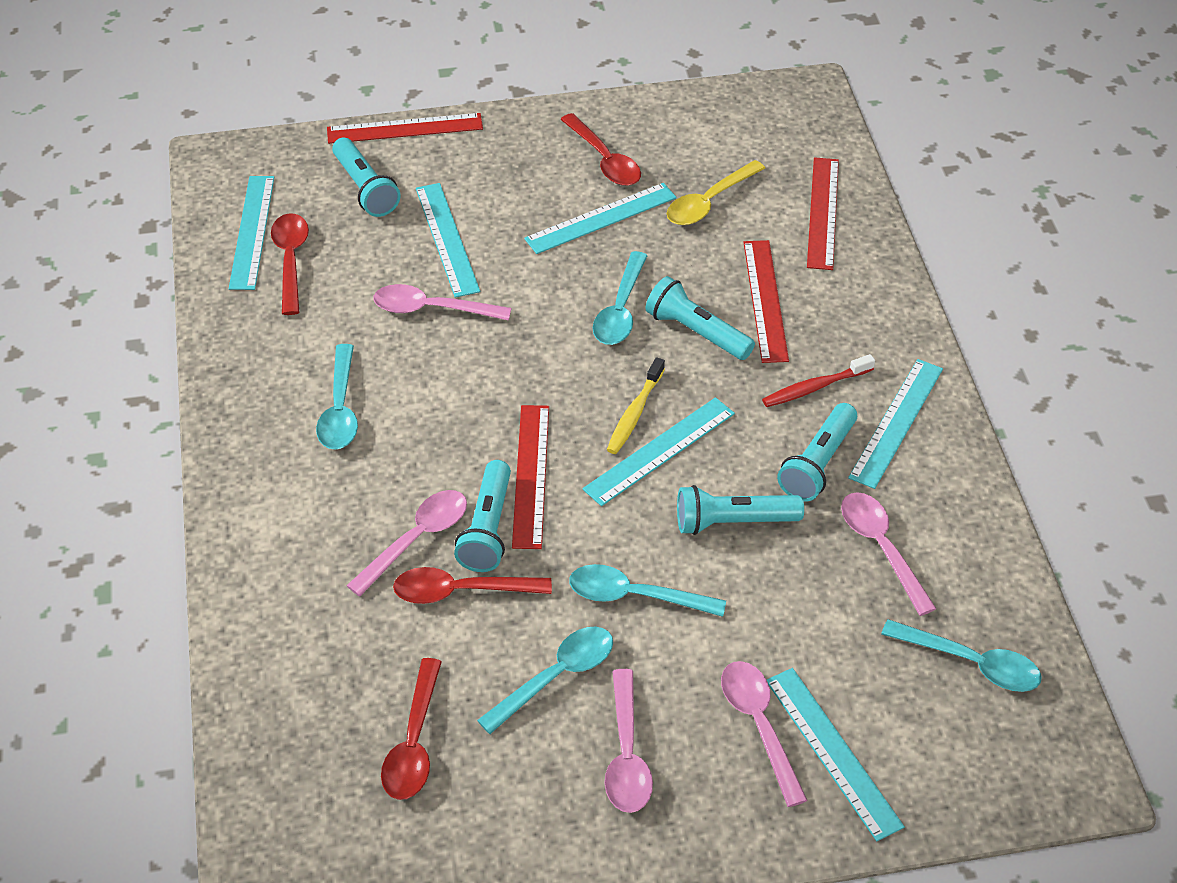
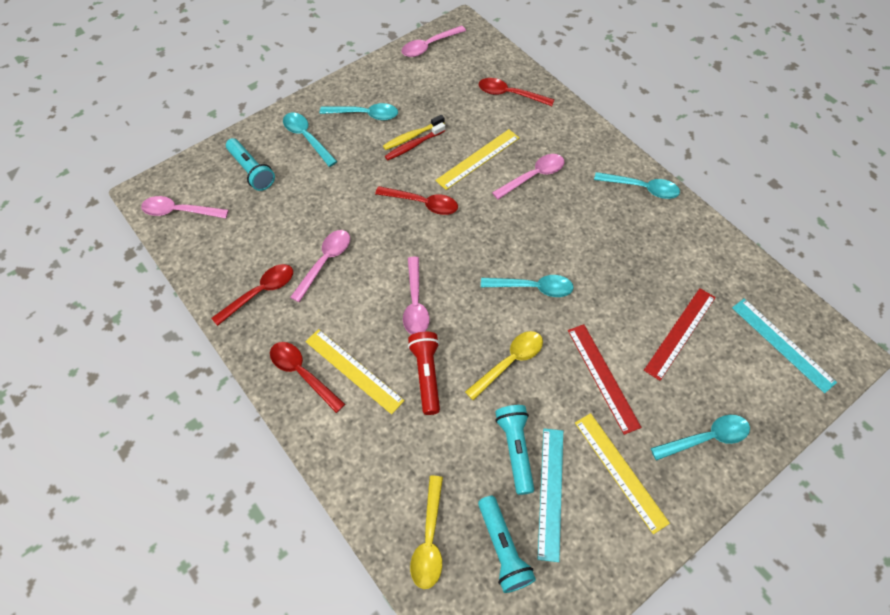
red flashlight: none = 0 -> [408,332,440,415] = 1
red ruler: [327,113,483,144] [512,405,549,549] [743,240,789,363] [807,157,839,270] = 4 -> [568,324,641,435] [644,288,716,381] = 2
turquoise flashlight: [332,138,400,217] [454,460,511,572] [645,276,755,360] [677,485,804,535] [777,403,857,502] = 5 -> [226,138,275,191] [478,496,536,593] [495,405,534,495] = 3
turquoise ruler: [229,176,274,290] [416,183,480,298] [524,183,677,254] [582,397,735,506] [767,668,905,841] [848,359,943,489] = 6 -> [538,428,563,562] [732,298,837,393] = 2
yellow ruler: none = 0 -> [305,329,405,414] [435,129,519,190] [575,413,670,534] = 3
yellow spoon: [667,160,765,225] = 1 -> [410,476,443,589] [465,331,543,401] = 2

